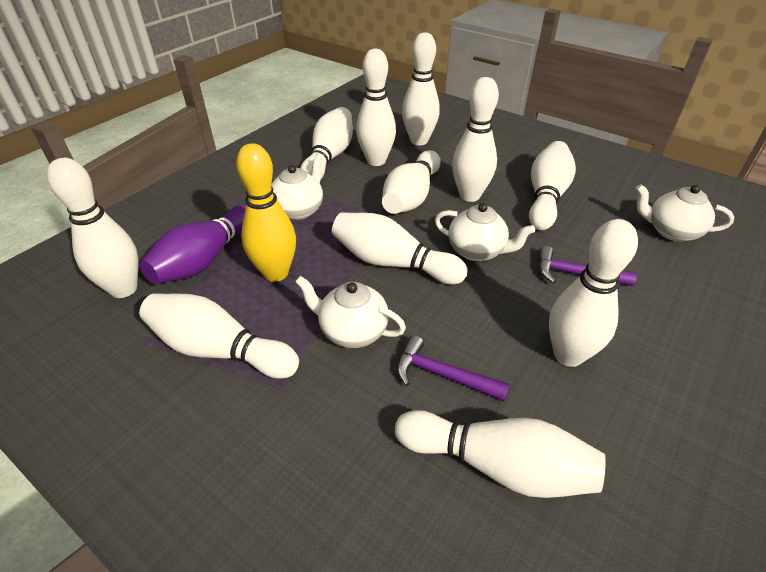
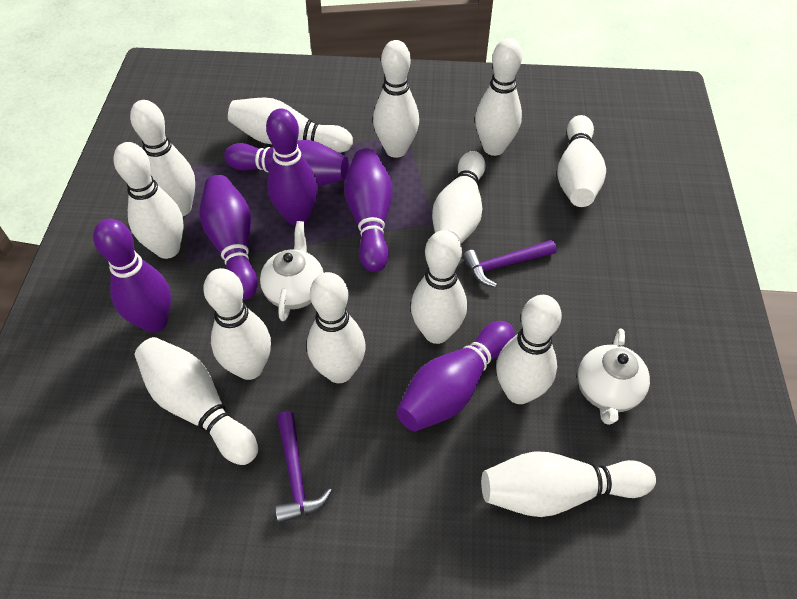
purple bowling pin: [140,204,246,284] = 1 -> [93,219,171,333] [200,175,258,300] [224,140,349,186] [266,108,318,226] [344,148,392,272] [396,321,515,432] = 6
white bowling pin: [47,158,138,298] [139,293,299,379] [300,107,353,179] [332,212,468,285] [356,49,396,166] [382,150,441,214] [395,410,606,498] [402,32,440,145] [452,77,499,202] [529,141,576,230] [549,219,638,367] = 11 -> [114,142,184,259] [130,100,195,216] [135,337,258,465] [203,268,271,380] [228,97,353,153] [307,272,366,383] [373,40,419,158] [411,230,467,344] [432,151,486,244] [475,38,522,156] [481,451,656,517] [496,295,562,404] [557,115,606,207] = 13
white teapot: [272,154,323,220] [295,276,406,348] [435,203,535,261] [636,184,734,242] = 4 -> [260,221,324,321] [577,328,650,425] = 2
yellow bowling pin: [236,143,296,282] = 1 -> none = 0

